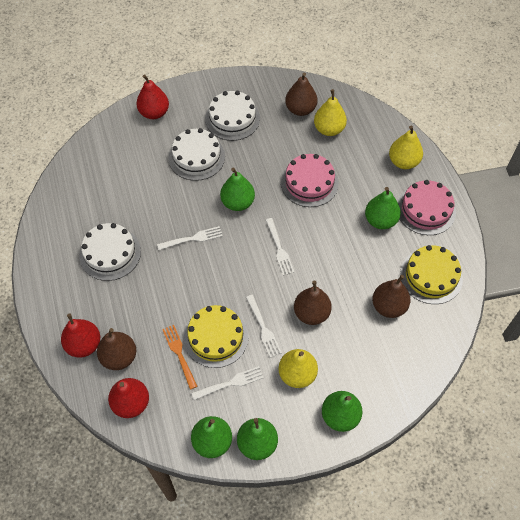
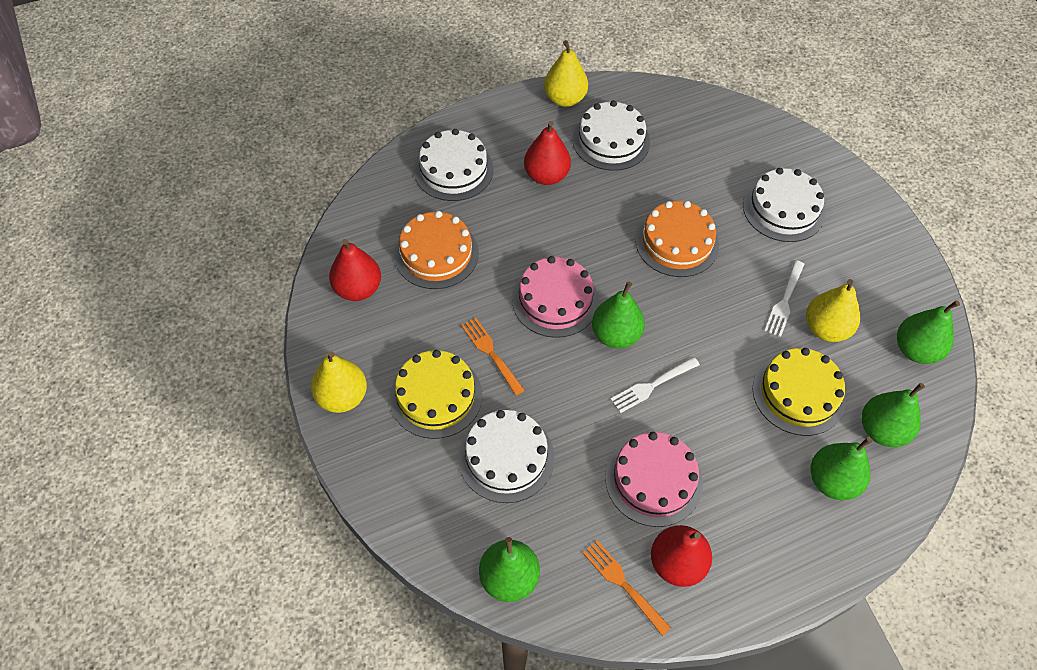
brown pear: [97,328,136,370] [285,73,317,116] [294,281,332,325] [372,275,410,318] = 4 -> none = 0
orange cake: none = 0 -> [394,211,479,289] [635,201,719,277] = 2
orange fork: [162,325,197,389] = 1 -> [461,318,525,395] [582,540,671,636] = 2
white cake: [79,223,141,281] [168,128,225,181] [205,91,260,141] = 3 -> [414,129,493,201] [458,410,555,503] [572,100,650,171] [743,168,825,242] = 4
white fork: [157,226,223,250] [192,366,264,400] [246,295,282,358] [266,218,295,276] = 4 -> [610,357,700,413] [764,260,804,337] = 2

